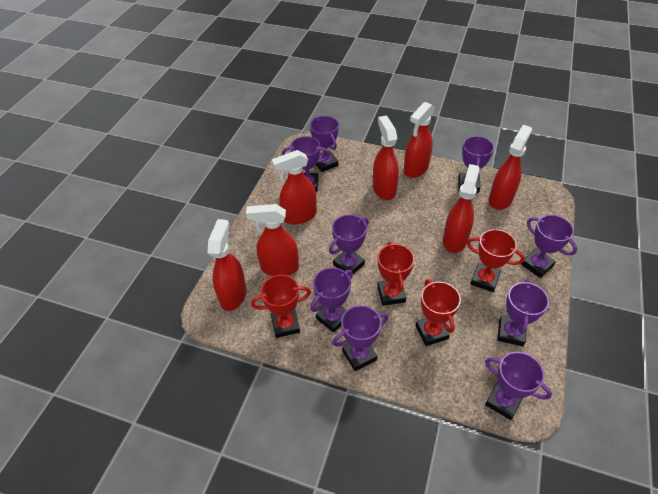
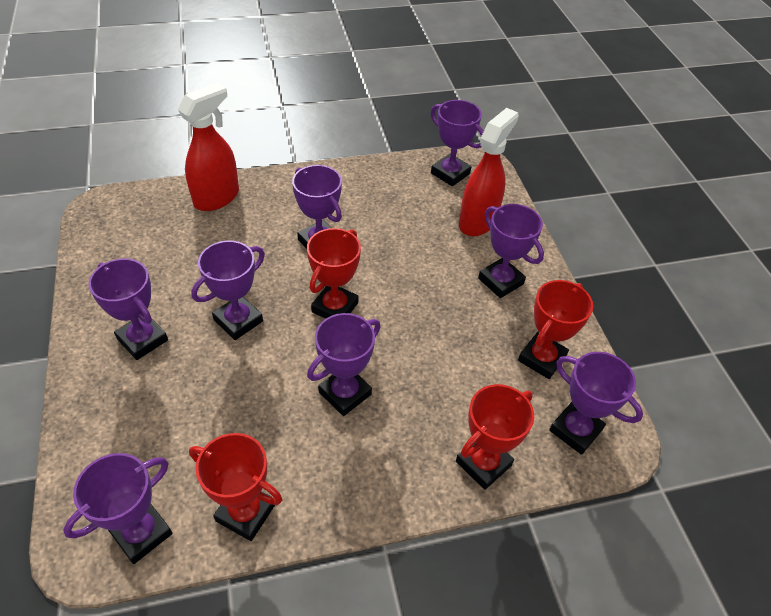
purple trophy: [282,136,330,192] [310,116,339,172] [310,267,353,333] [329,215,369,275] [332,305,388,371] [458,136,494,193] [485,352,552,420] [497,279,549,346] [521,215,577,278] = 9 -> [63,453,172,564] [89,258,168,360] [191,240,265,340] [292,165,342,249] [307,313,381,416] [431,100,484,186] [478,204,544,298] [549,352,643,455] = 8
red spray bottle: [207,219,247,311] [246,204,299,276] [271,150,317,224] [373,116,399,200] [404,102,435,178] [443,164,480,253] [489,125,532,210] = 7 -> [178,83,239,211] [459,108,519,236] = 2

